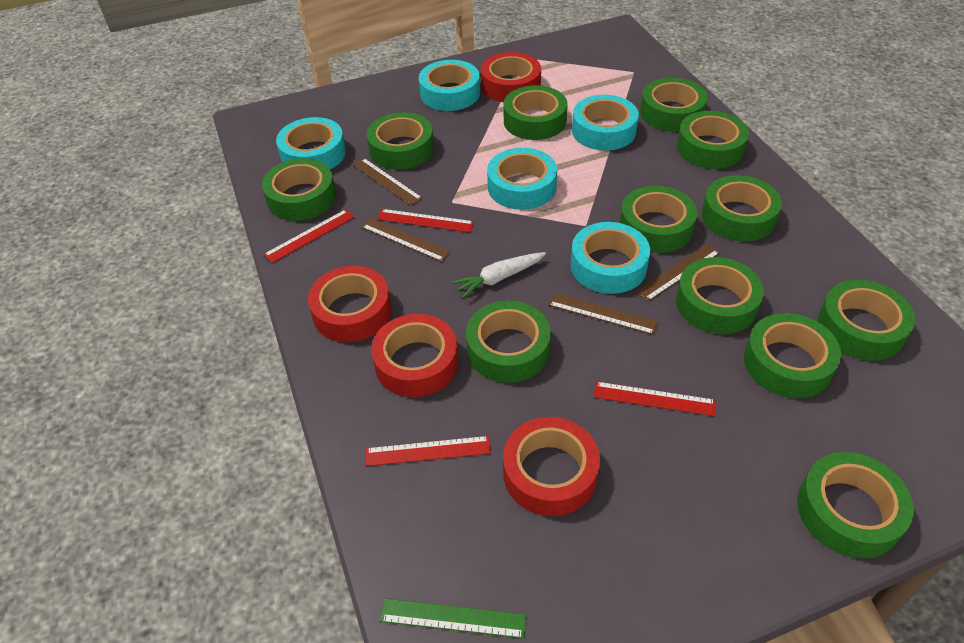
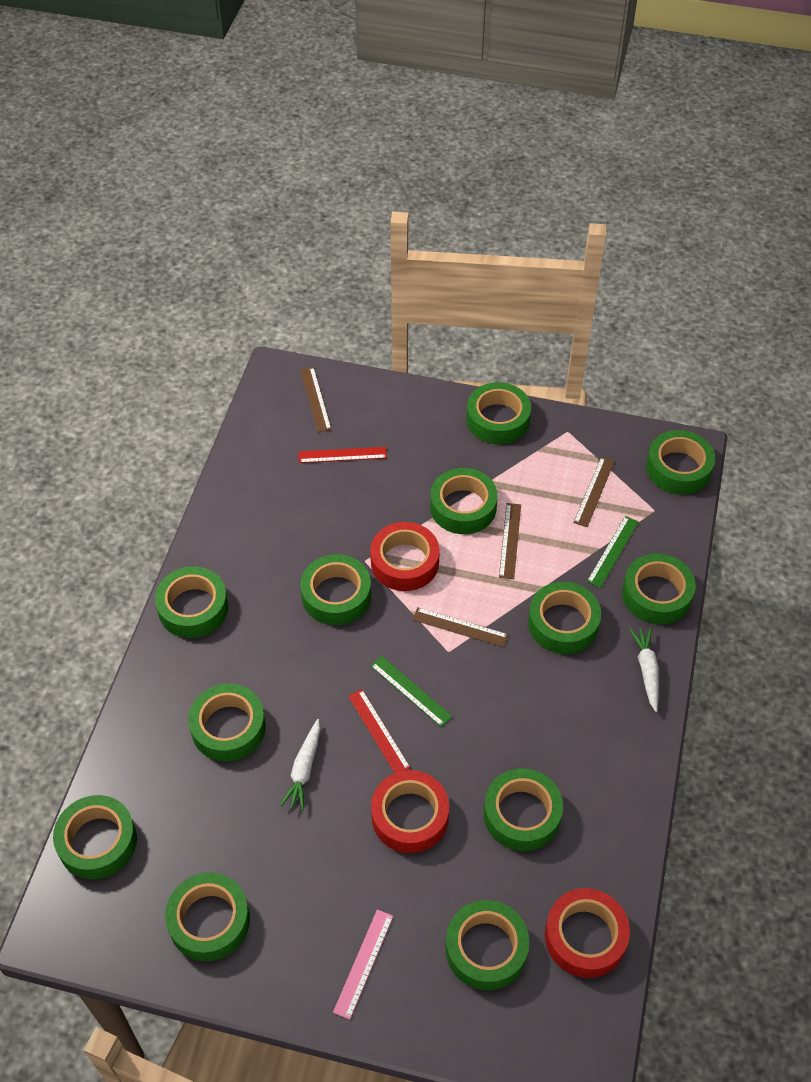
green ruler: [380,598,526,639] = 1 -> [371,656,452,727] [587,516,639,588] = 2
pink ruler: none = 0 -> [333,909,393,1020] = 1
red ruler: [263,209,355,263] [366,436,491,466] [377,209,474,232] [594,381,716,416] = 4 -> [299,447,387,463] [348,689,411,773] = 2
red tape: [308,266,392,342] [371,314,459,397] [481,52,541,102] [503,417,600,516] = 4 -> [370,522,440,591] [371,770,449,853] [545,888,630,978] = 3
turquoise tape: [276,117,346,169] [419,60,480,111] [487,148,557,210] [571,222,650,294] [572,95,639,151] = 5 -> none = 0
white carrot: [452,252,546,298] = 1 -> [280,719,320,811] [629,627,659,712] = 2

